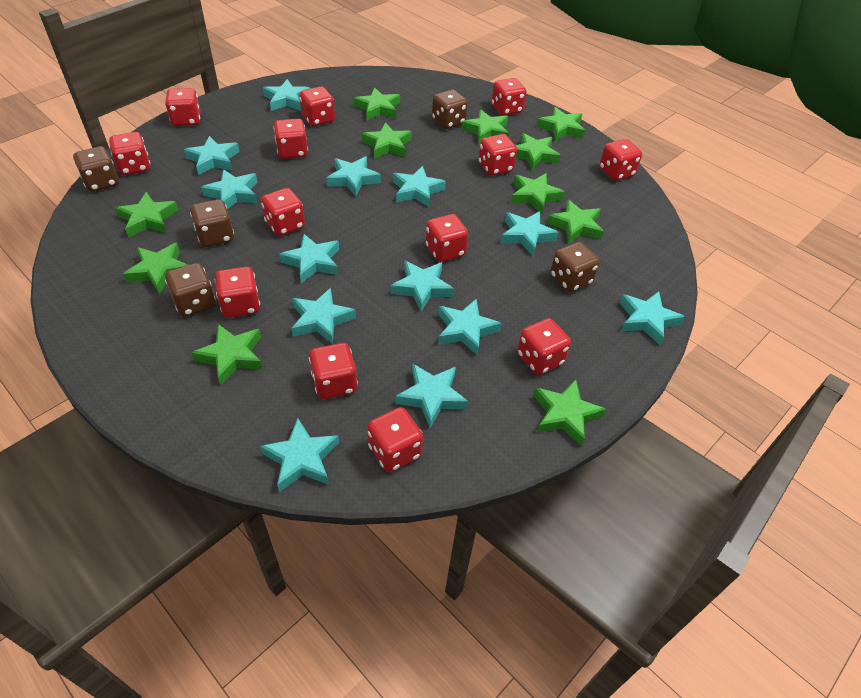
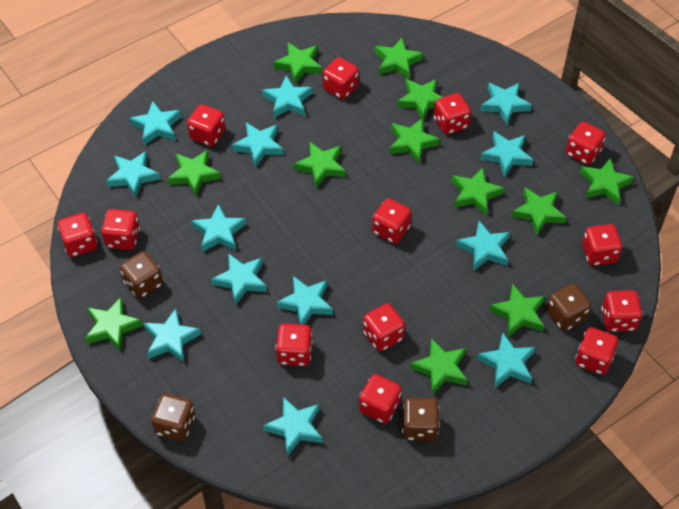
brown dice: [73,146,119,192] [165,263,215,317] [190,199,234,247] [432,89,468,129] [550,242,600,292] = 5 -> [120,251,163,299] [151,394,195,441] [402,397,440,441] [546,284,591,331] = 4
green star: [115,192,179,237] [123,243,188,294] [192,324,263,385] [353,87,400,121] [362,122,412,159] [461,109,509,144] [511,173,565,214] [516,133,561,170] [534,379,606,447] [537,107,585,142] [547,200,604,244] = 11 -> [85,297,143,351] [167,150,221,196] [273,43,322,84] [294,142,346,188] [375,38,423,79] [389,119,440,163] [397,79,443,120] [410,338,468,395] [452,167,504,215] [489,283,545,337] [511,187,567,235] [580,158,634,205] = 12

